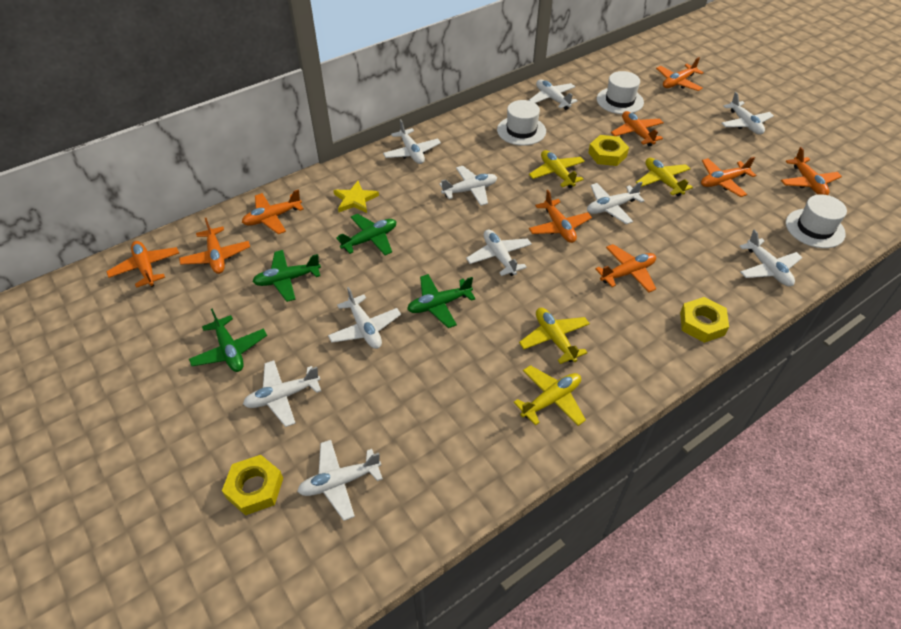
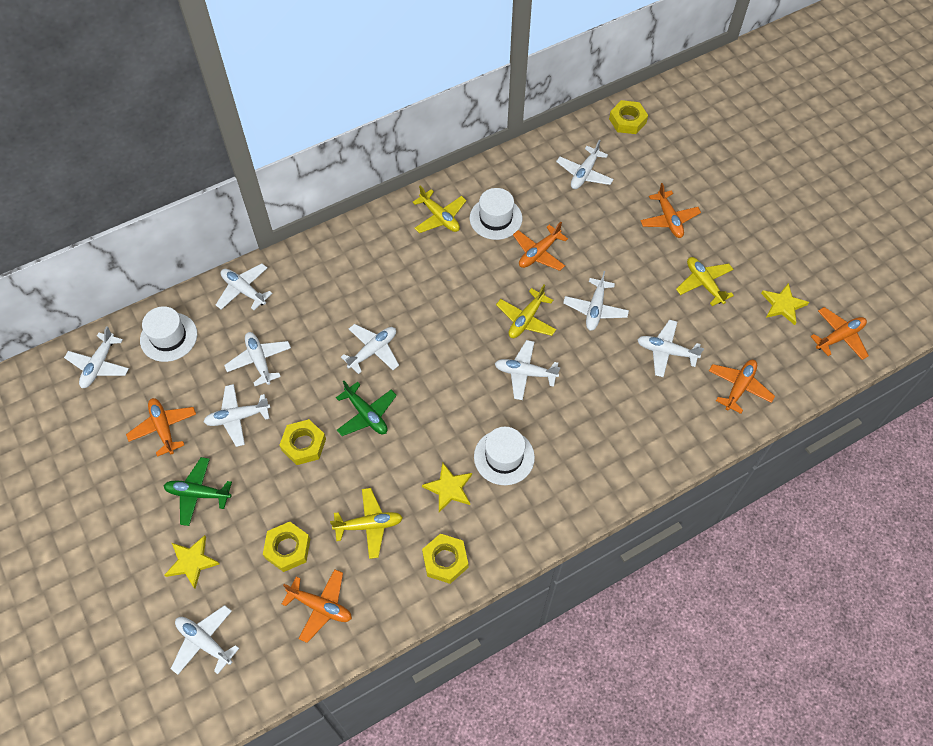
green plane: [189,309,267,372] [252,250,321,302] [336,214,396,255] [407,274,476,328] = 4 -> [164,457,232,526] [336,381,397,436] = 2
orange plane: [106,241,179,288] [179,218,250,274] [242,189,304,234] [529,190,592,243] [595,244,656,292] [611,111,664,146] [656,57,704,91] [701,157,756,197] [781,147,842,195] = 9 -> [126,398,196,457] [282,569,352,643] [513,222,568,271] [640,183,701,238] [709,360,775,414] [810,307,869,360] = 6
yellow nut: [222,455,283,515] [588,135,629,166] [680,297,729,343] = 3 -> [263,522,310,572] [279,419,326,465] [422,534,468,584] [609,100,648,134] = 4
yellow star: [333,181,379,213] = 1 -> [165,535,220,589] [422,463,472,512] [761,283,809,325] = 3

